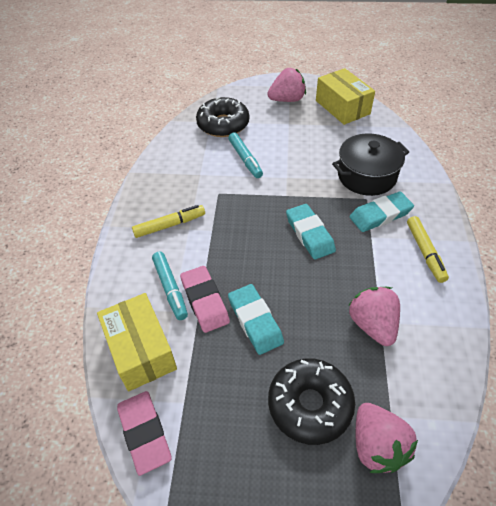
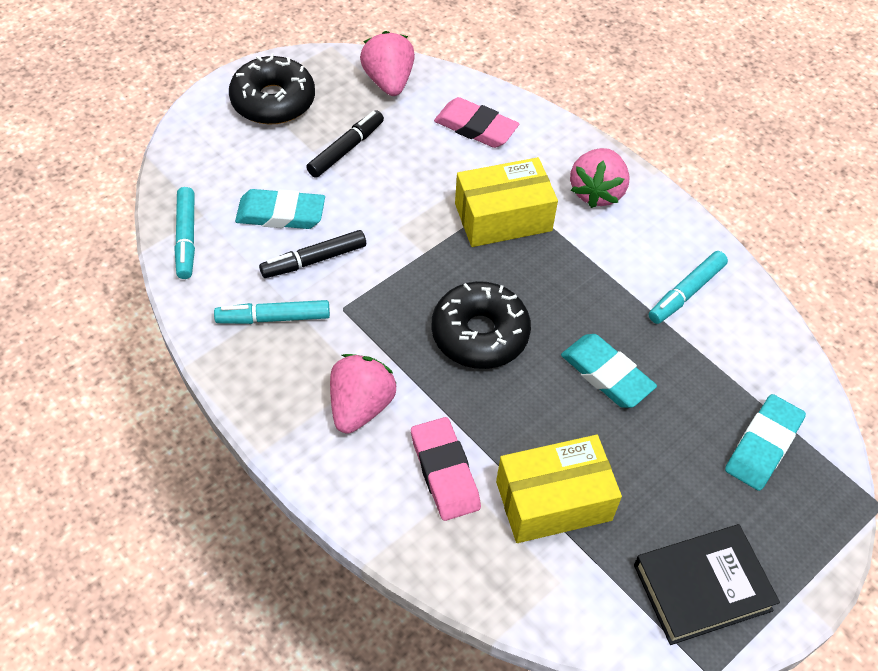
black book: none = 0 -> [634,524,780,645] = 1
black marker: none = 0 -> [259,230,366,278] [306,110,384,178] = 2
black pot: [332,133,409,196] = 1 -> none = 0
turquoise marker: [152,252,188,320] [228,132,263,178] = 2 -> [174,187,195,279] [214,300,330,324] [649,251,728,324] = 3
yellow marker: [132,205,205,238] [407,216,449,283] = 2 -> none = 0

